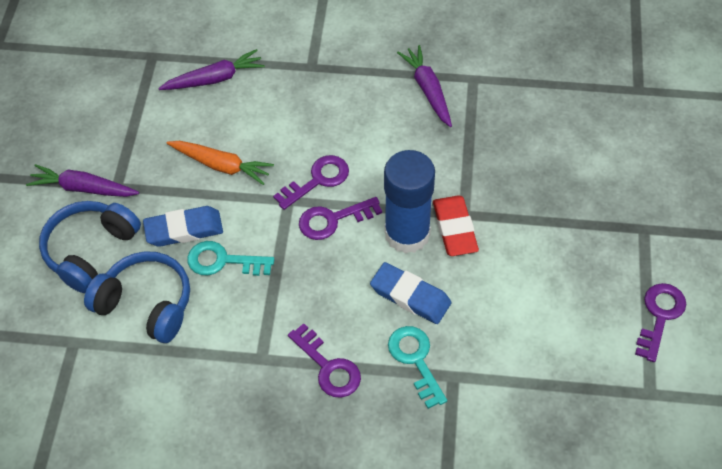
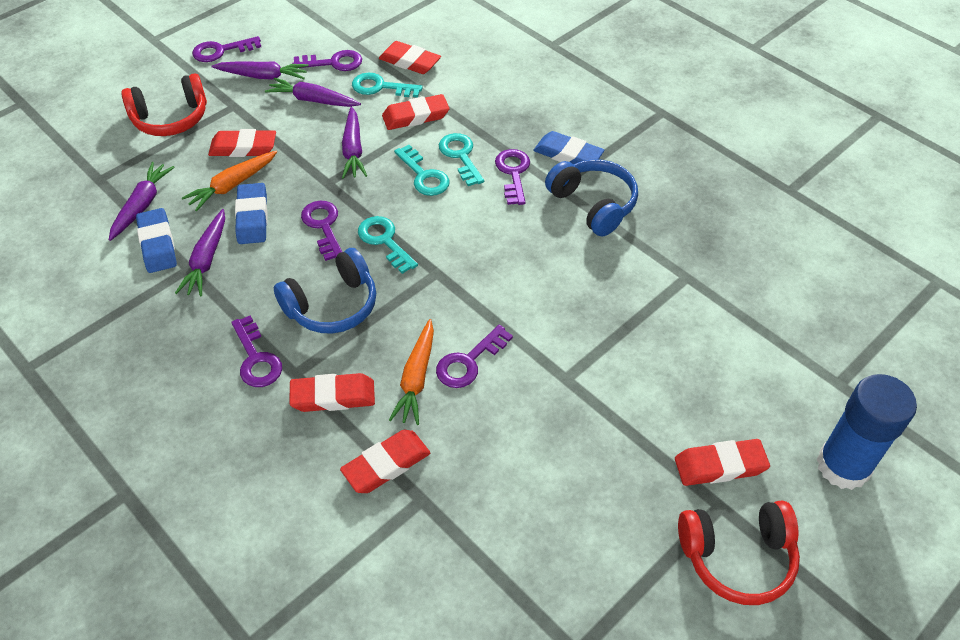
blue eraser: [143,206,223,247] [370,262,452,324] = 2 -> [136,208,177,273] [235,183,268,244] [533,131,605,164] = 3
orange carrot: [167,141,274,185] = 1 -> [182,151,277,211] [389,319,434,425] = 2
purple carrot: [26,164,139,197] [158,49,265,90] [397,45,452,127] = 3 -> [109,162,175,241] [175,209,225,297] [211,61,309,80] [265,78,361,107] [342,107,367,179] = 5
purple key: [273,155,349,210] [288,323,361,398] [299,197,382,240] [635,283,686,362] = 4 -> [192,36,261,62] [231,316,282,387] [292,50,362,71] [301,201,342,261] [436,325,513,388] [495,149,530,205] = 6
red eraser: [433,195,479,256] = 1 -> [208,129,276,157] [289,373,375,412] [340,430,430,493] [379,41,441,74] [382,94,449,130] [675,439,770,486] = 6
red headphones: none = 0 -> [121,73,207,136] [678,500,800,605] = 2
turquoise key: [187,241,274,276] [388,326,447,409] = 2 -> [352,73,423,97] [358,216,418,274] [394,145,450,196] [439,133,484,186] = 4

